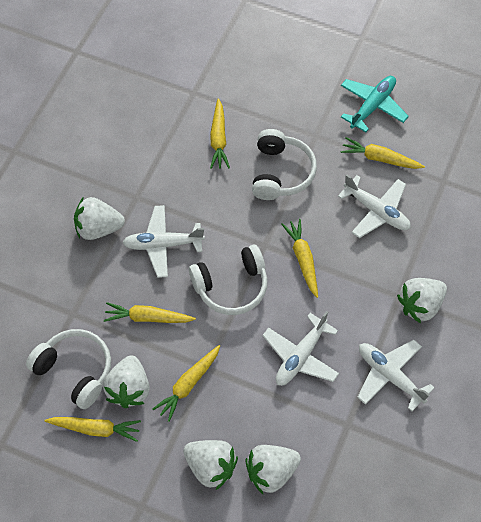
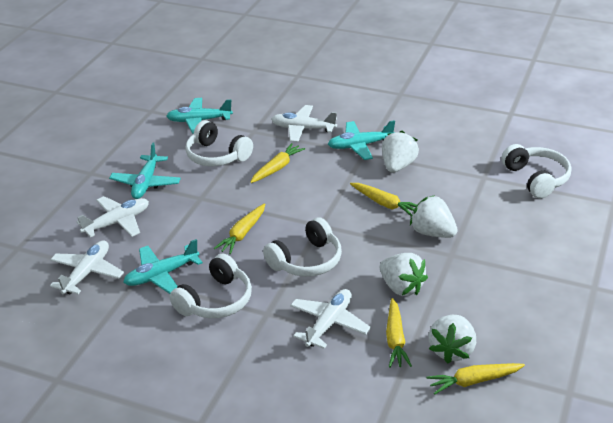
turquoise plane: [341,76,409,132] = 1 -> [109,142,181,199] [123,239,203,294] [166,98,233,134] [328,120,395,160] = 4
white headphones: [26,329,111,409] [189,245,267,315] [252,129,317,200] = 3 -> [170,253,252,318] [185,120,253,166] [263,217,342,277] [502,144,572,198] = 4
white strawberry: [74,197,125,240] [103,355,150,408] [183,440,238,490] [245,445,301,494] [397,278,447,323] = 5 -> [380,253,428,296] [382,131,419,173] [410,195,458,238] [428,315,476,364] = 4
yellow carrot: [44,417,141,442] [104,302,196,323] [152,345,220,422] [210,98,230,169] [281,219,318,298] [341,137,425,169] = 6 -> [214,203,265,254] [250,143,305,183] [350,183,417,217] [386,298,412,368] [426,363,525,394] = 5

